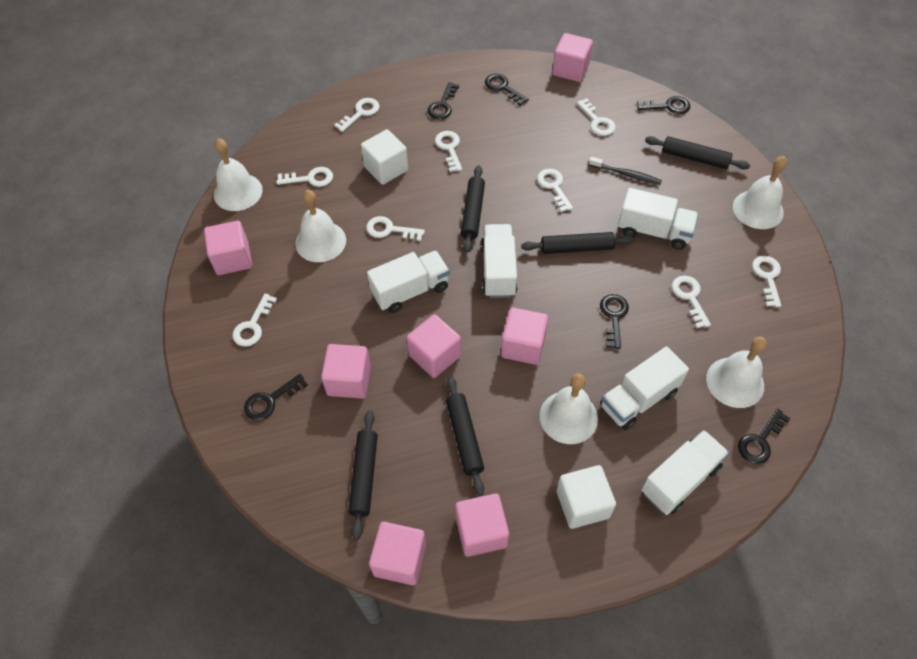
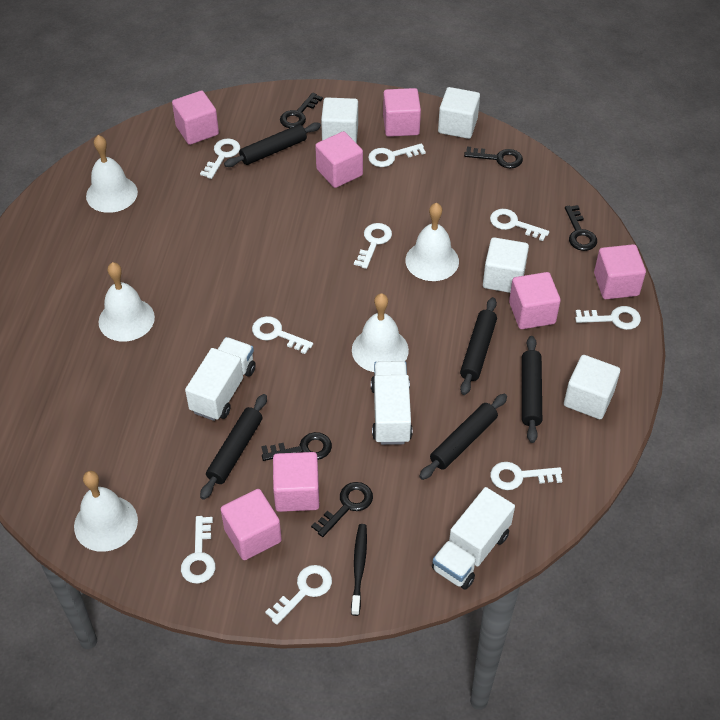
black key: [244,374,308,420] [427,82,459,120] [485,74,529,106] [600,294,629,349] [637,96,690,114] [738,409,791,464] = 6 -> [261,432,332,461] [280,93,323,128] [311,482,373,537] [464,146,523,169] [565,205,597,251] = 5
white cube: [361,130,408,185] [557,465,616,529] = 2 -> [321,97,358,143] [438,87,480,139] [483,237,529,293] [564,355,620,419] = 4
white truck: [367,250,450,313] [480,224,518,298] [600,346,689,430] [618,188,698,250] [641,430,729,515] = 5 -> [185,337,256,421] [371,361,413,445] [432,487,515,589] = 3

